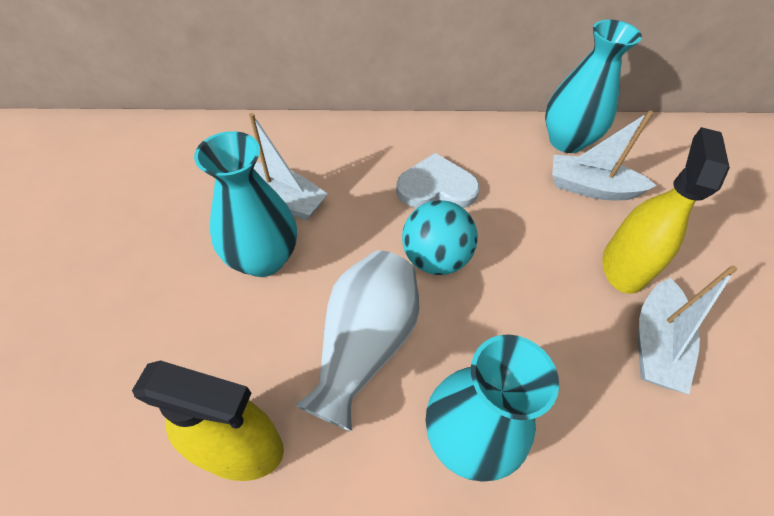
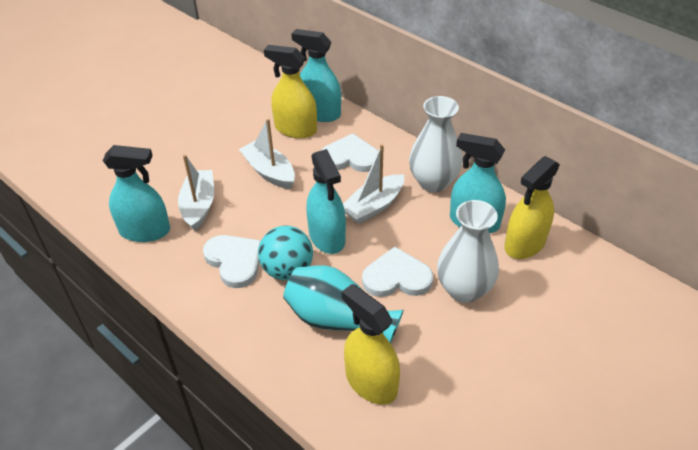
turquoise spray bottle: none = 0 -> [103,145,170,242] [292,29,341,122] [306,149,346,254] [450,133,506,233] = 4
turquoise vase: [194,131,297,277] [426,335,559,481] [545,20,642,153] = 3 -> [283,265,404,343] = 1
white heart: [396,153,480,208] = 1 -> [203,235,261,288] [321,134,378,172] [362,247,433,297] = 3
white vase: [295,250,419,432] = 1 -> [409,96,463,192] [437,200,499,303] = 2
yellow spray bottle: [132,360,284,481] [602,127,730,294] = 2 -> [264,45,317,138] [342,284,400,405] [504,156,560,259] = 3

